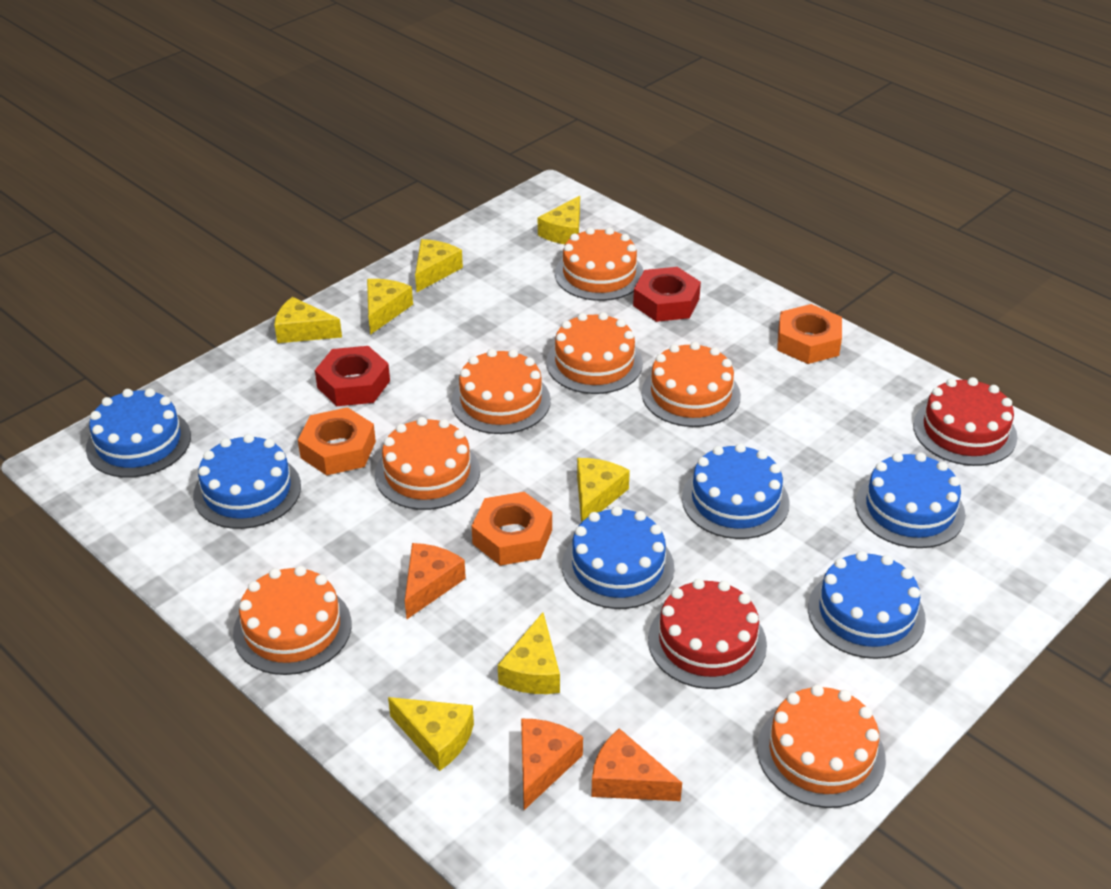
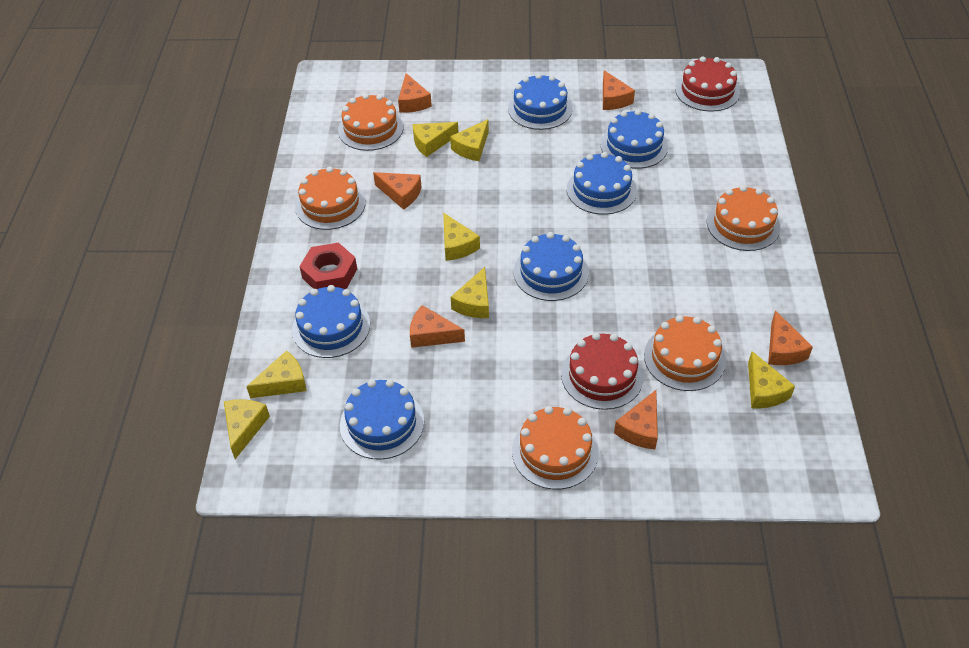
orange cake: [233,566,352,675] [375,417,480,510] [451,349,551,434] [546,312,643,394] [555,227,644,301] [642,342,741,427] [757,684,886,808] = 7 -> [295,166,366,230] [338,93,403,151] [512,406,599,489] [644,315,726,391] [707,185,780,251] = 5
orange cheese: [405,543,466,619] [521,719,583,810] [591,728,682,801] = 3 -> [373,172,422,210] [398,73,432,113] [410,305,465,348] [603,70,635,110] [614,390,658,449] [768,310,813,365] = 6
orange nut: [298,407,376,476] [472,492,552,566] [777,304,842,364] = 3 -> none = 0
red nut: [315,346,390,406] [633,267,701,322] = 2 -> [299,243,357,289] = 1

